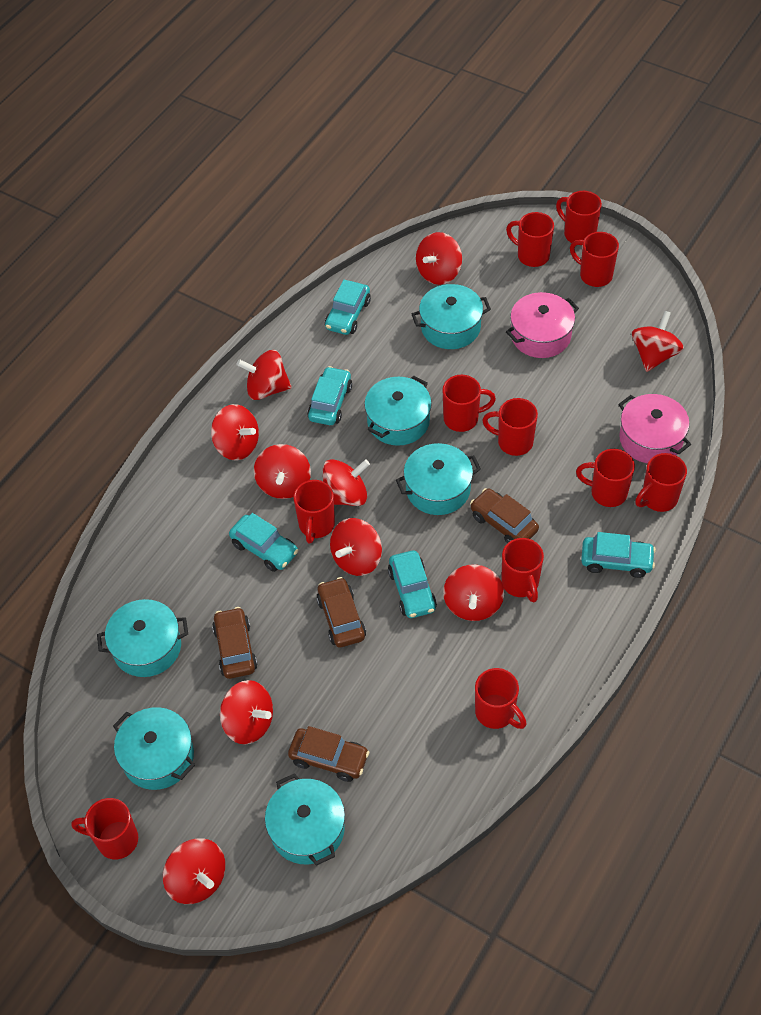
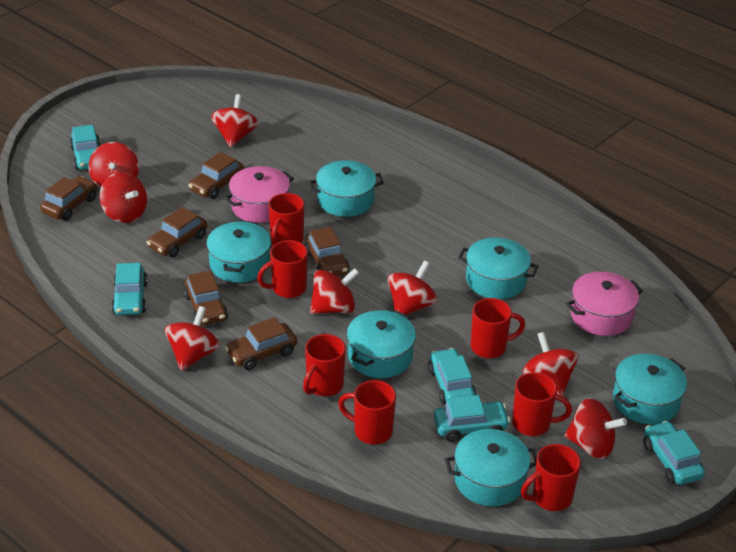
brown car: [212,607,258,679] [288,726,369,782] [316,577,366,647] [470,488,539,543] = 4 -> [40,176,97,221] [147,207,207,258] [184,271,228,325] [188,152,244,199] [225,317,297,370] [305,227,350,276] = 6
red mug: [71,798,138,859] [293,480,335,544] [442,375,496,432] [475,668,526,729] [482,398,538,456] [501,538,544,602] [506,212,554,267] [556,191,602,243] [570,232,619,287] [576,449,635,507] [635,453,687,512] = 11 -> [257,240,308,298] [268,193,304,246] [303,334,346,396] [338,380,396,445] [471,298,525,358] [512,372,572,436] [521,444,581,511] = 7
red spinning top: [163,838,225,904] [211,404,259,460] [220,680,273,744] [236,350,292,400] [254,444,311,499] [323,459,370,506] [330,518,382,576] [416,232,462,285] [443,564,504,621] [632,311,684,372] = 10 -> [88,142,139,188] [99,172,147,223] [165,306,220,371] [211,94,258,148] [310,268,359,314] [388,261,437,315] [522,332,579,396] [565,398,627,459] = 8

